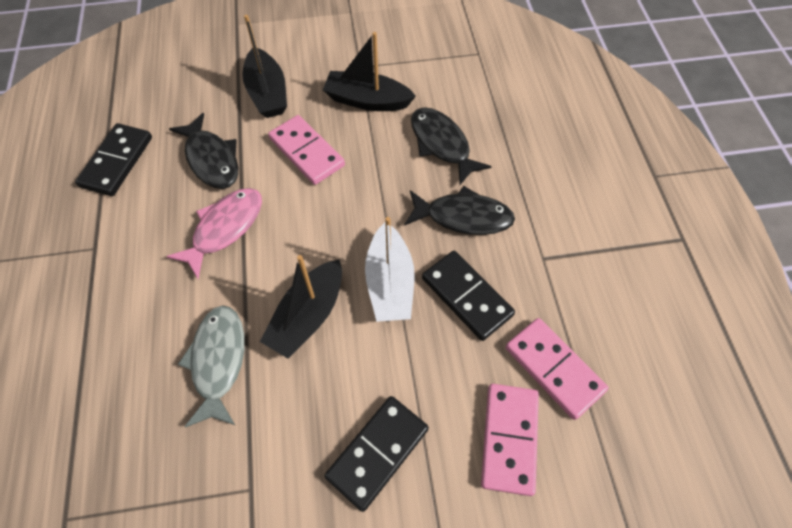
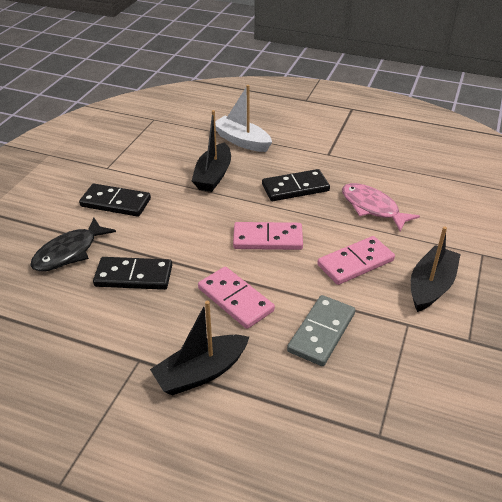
black fish: [169,113,238,189] [404,186,515,235] [411,107,492,185] = 3 -> [30,218,116,271] = 1
grey domino: none = 0 -> [287,295,355,366] = 1
grey fish: [178,305,245,428] = 1 -> none = 0

